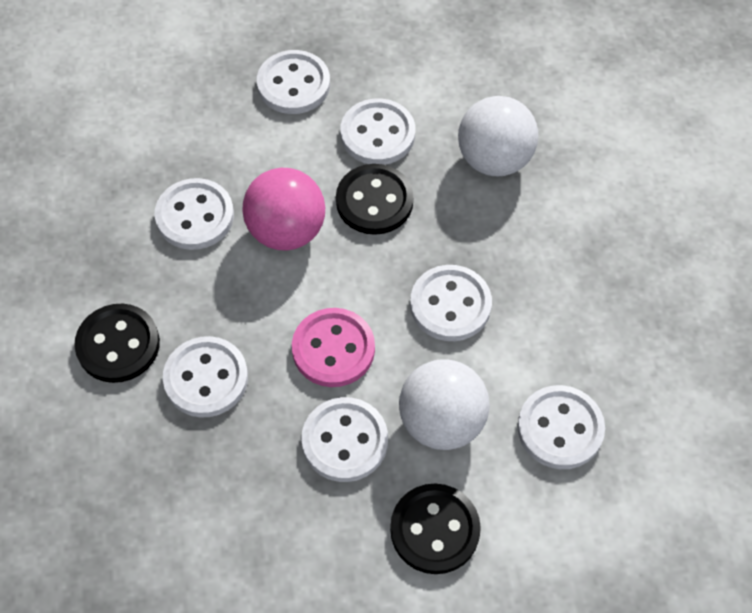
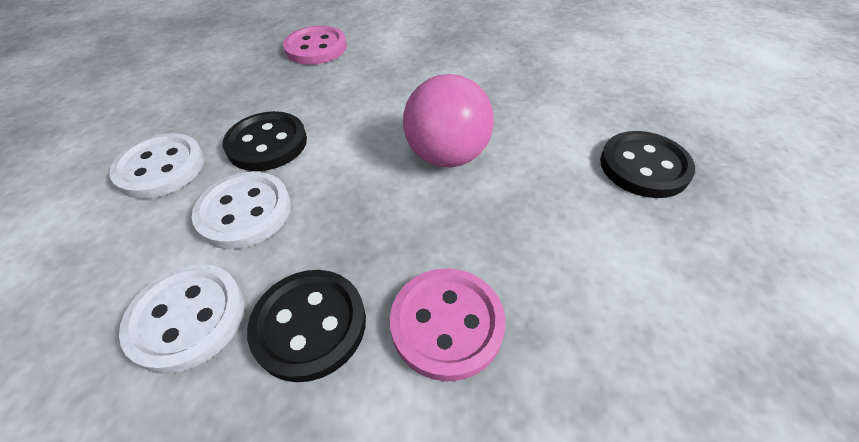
pink button: [292,308,375,387] = 1 -> [283,26,347,65] [390,268,505,381] = 2
white ball: [399,360,490,450] [458,96,538,176] = 2 -> none = 0
white button: [155,178,234,250] [163,336,248,418] [257,50,330,114] [301,397,388,482] [340,98,415,165] [410,265,492,341] [517,385,605,469] = 7 -> [109,133,204,199] [119,264,245,374] [192,172,291,249] = 3

